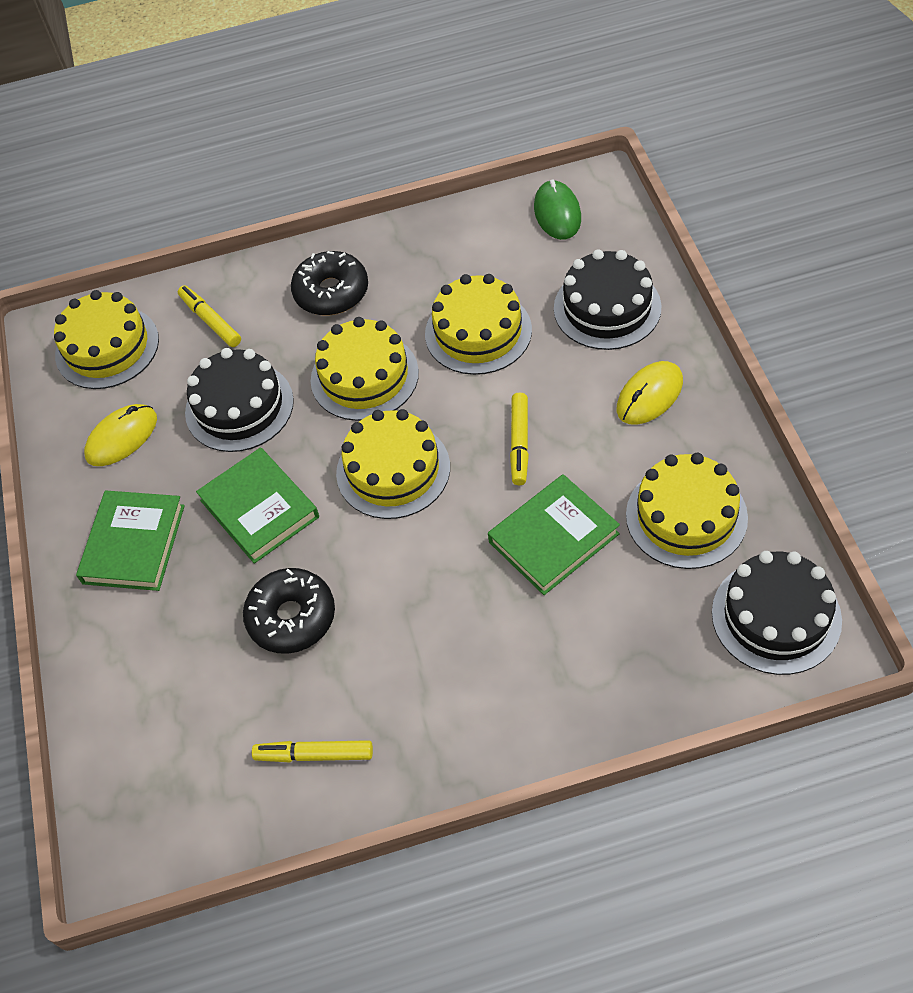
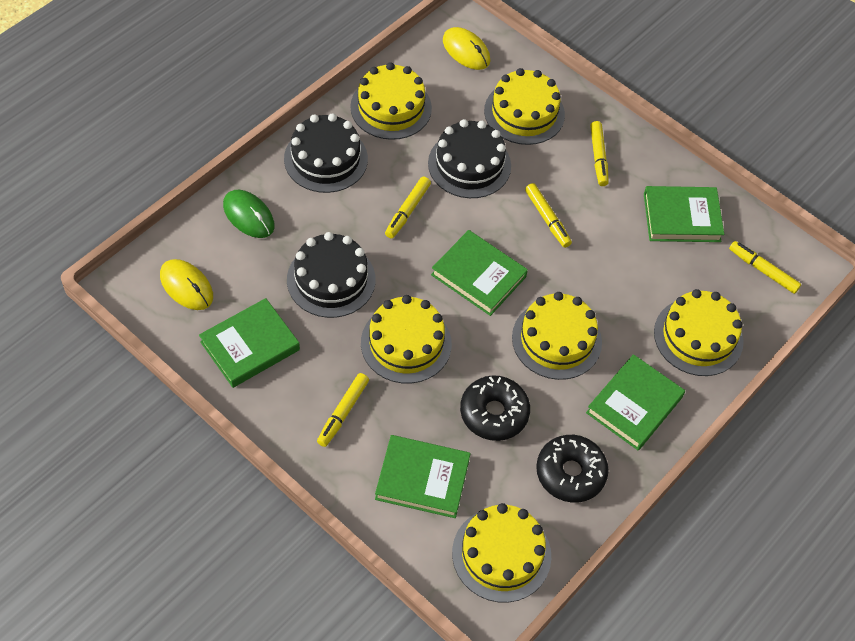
green book: [76,491,185,591] [196,447,319,564] [488,474,620,595] = 3 -> [199,298,300,388] [375,435,470,518] [431,230,528,316] [586,354,685,450] [644,186,724,242] = 5
yellow cake: [54,290,159,389] [311,317,419,421] [336,409,450,519] [425,274,532,375] [626,453,748,569] = 5 -> [350,62,432,140] [361,295,452,384] [452,503,551,603] [484,68,565,145] [512,292,602,380] [654,289,744,376] = 6
yellow marker: [178,285,241,347] [252,740,373,762] [510,392,529,486] = 3 -> [317,373,369,447] [385,177,431,238] [525,183,572,248] [590,121,609,186] [729,241,801,294] = 5

